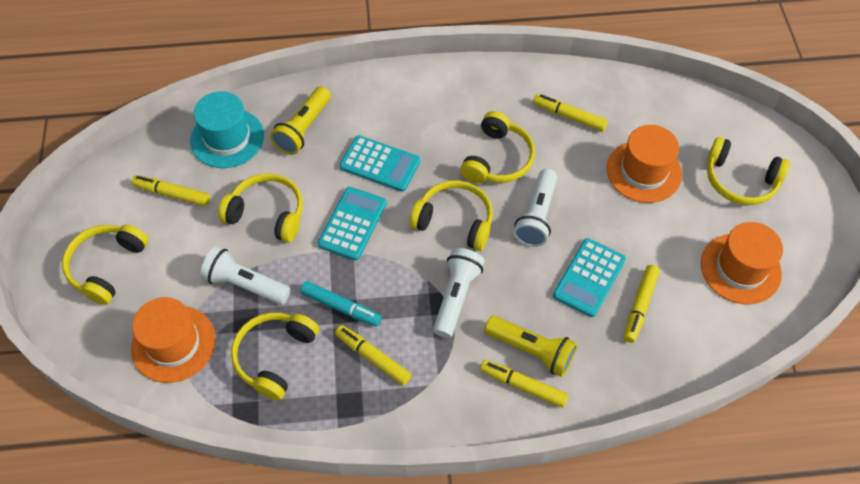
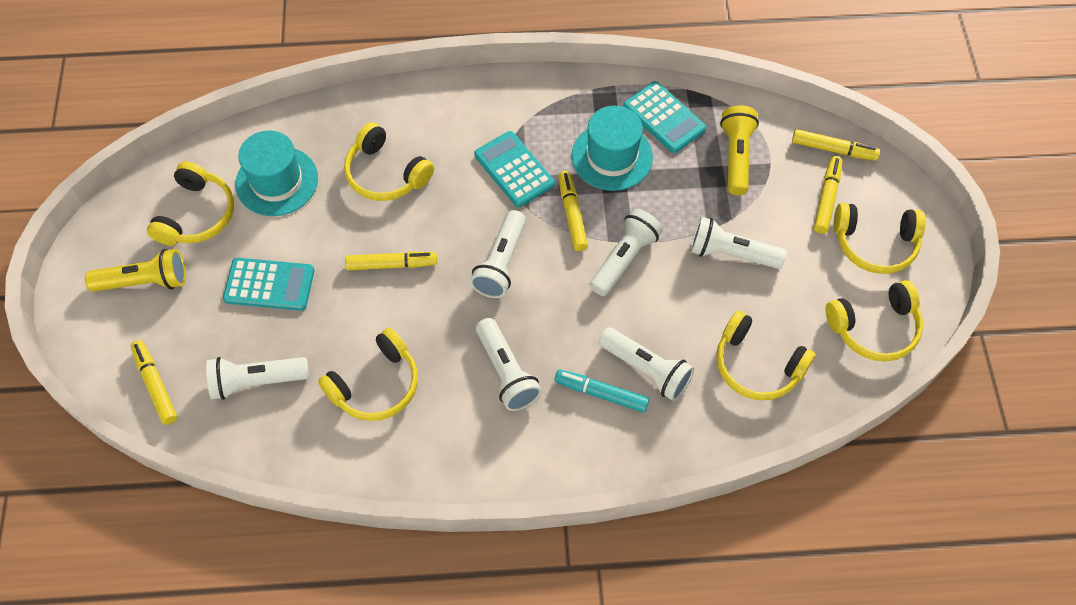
orange hat: [131,297,216,383] [606,125,682,203] [701,222,783,304] = 3 -> none = 0
turquoise hat: [190,91,264,168] = 1 -> [235,130,318,216] [572,106,653,191] = 2
white flashlight: [200,246,291,305] [433,248,485,338] [514,169,557,247] = 3 -> [206,357,309,400] [470,210,526,298] [476,318,542,411] [589,209,663,296] [598,327,694,401] [690,217,787,269] = 6

